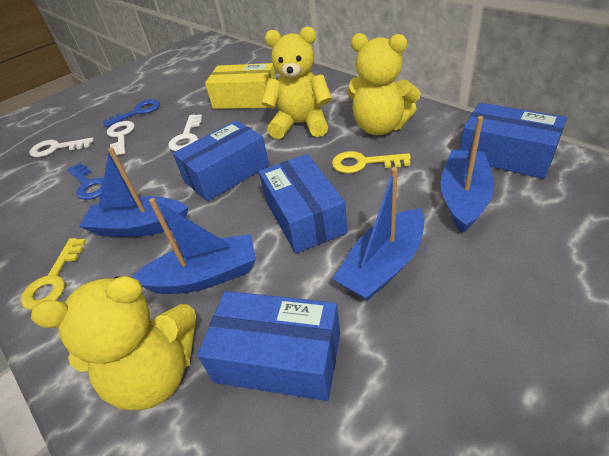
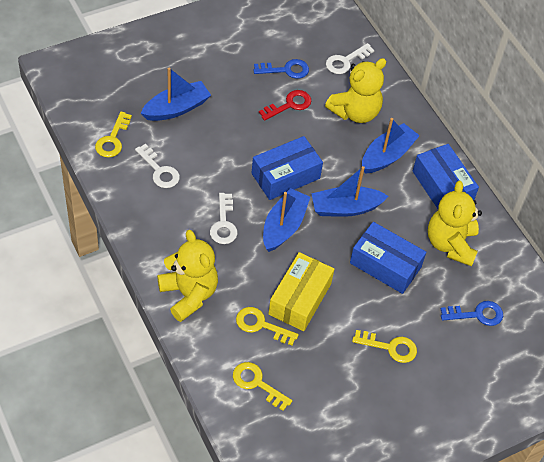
blue box: [173,120,269,201] [197,291,340,401] [259,154,347,253] [460,103,567,179] = 4 -> [252,136,323,200] [350,222,426,294] [413,144,479,209] = 3
red key: none = 0 -> [259,90,311,121] = 1
yellow key: [21,238,86,310] [332,151,411,173] = 2 -> [95,111,132,157] [233,362,292,411] [236,307,299,345] [352,330,417,363] = 4

